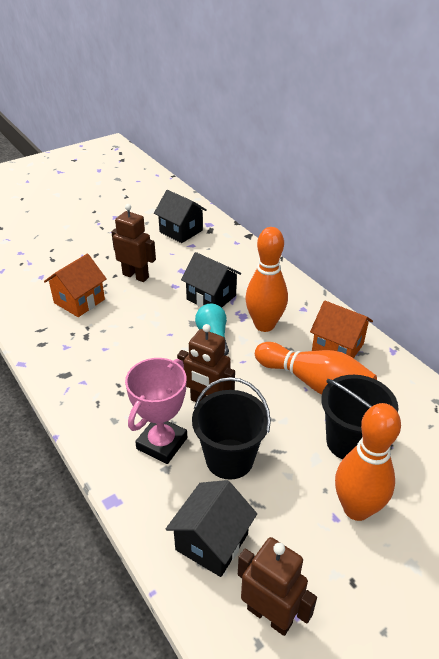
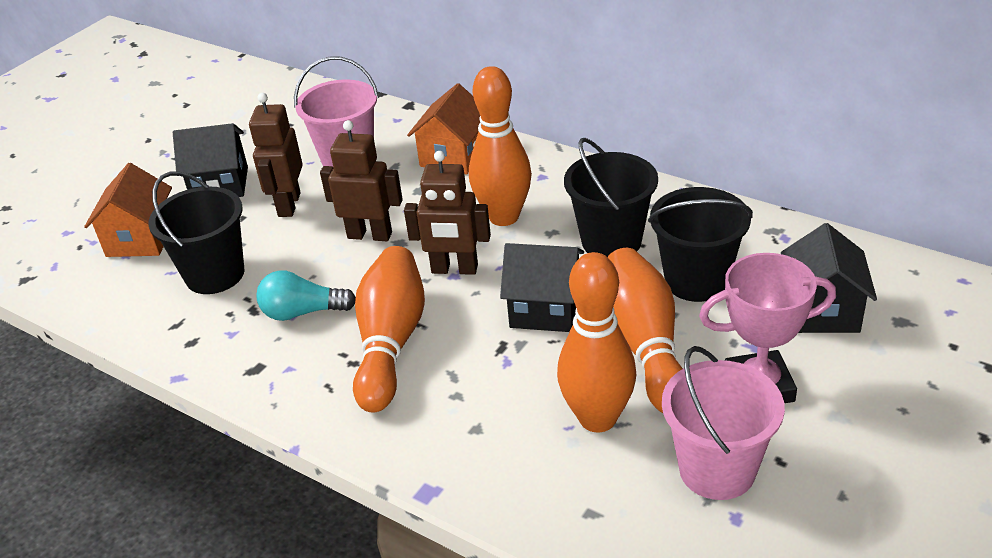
black bucket: [192,377,271,480] [321,375,398,459] = 2 -> [148,171,244,294] [564,138,658,257] [648,187,753,302] = 3
orange bowling pin: [245,227,288,332] [255,342,377,395] [335,403,401,521] = 3 -> [353,246,425,412] [469,66,532,226] [557,252,636,433] [608,248,683,413] = 4
pink bucket: none = 0 -> [294,56,379,166] [662,346,785,500] = 2

